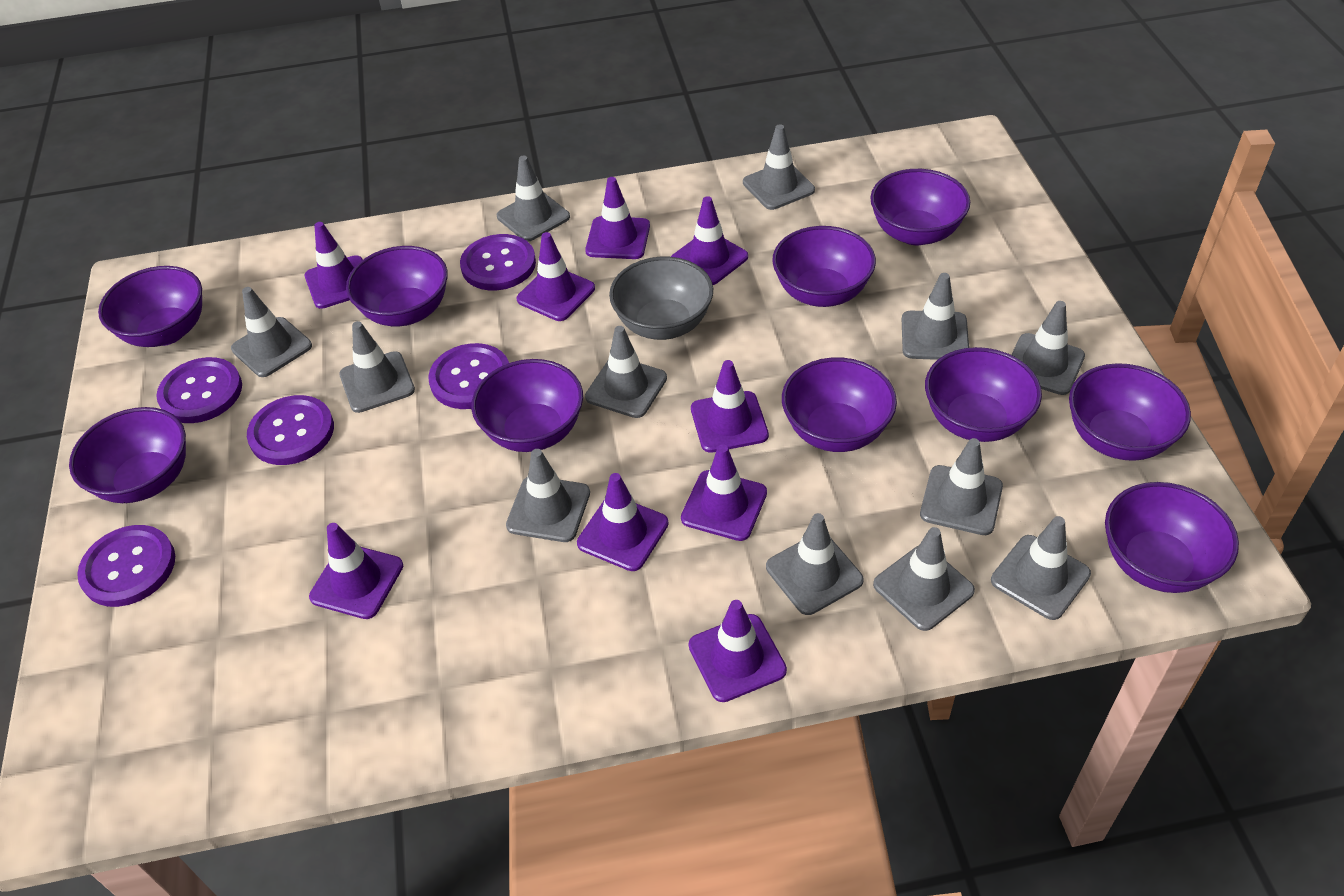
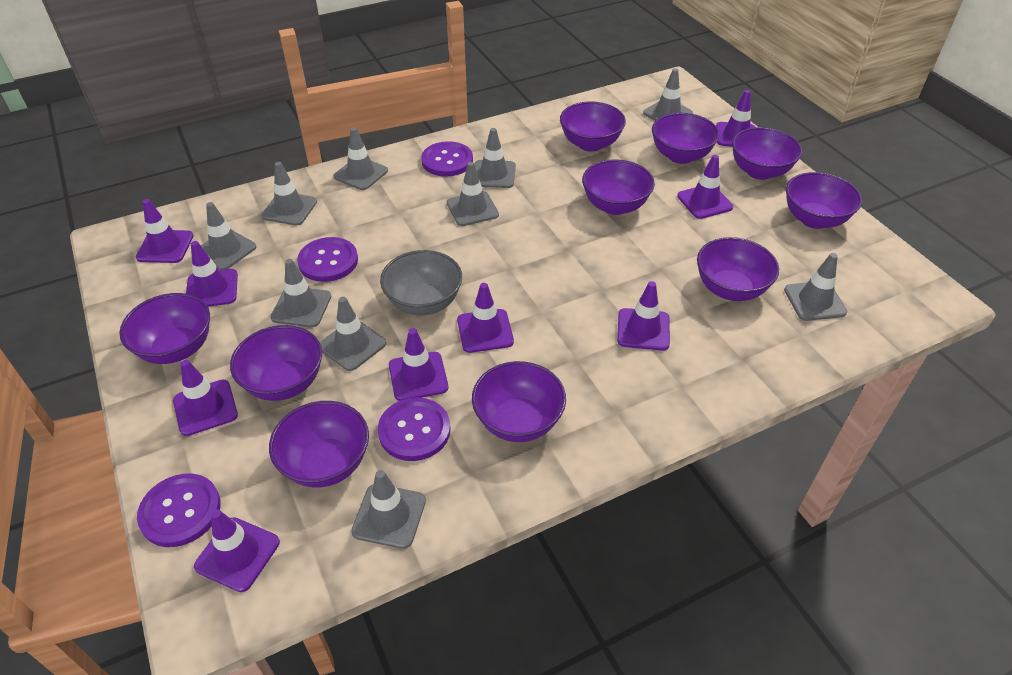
grey traffic cone: [231,287,312,377] [339,321,415,413] [497,156,570,241] [506,449,590,542] [585,326,667,418] [743,124,815,210] [766,513,864,615] [873,527,975,631] [902,273,969,360] [920,438,1003,535] [991,516,1091,620] [1011,301,1085,395] = 12 -> [201,202,256,270] [261,162,317,226] [271,259,331,327] [320,297,386,371] [334,127,388,190] [351,470,426,549] [447,162,499,226] [474,128,516,188] [643,69,693,121] [784,253,847,321] = 10
purple button: [77,525,175,607] [156,357,242,423] [247,395,334,465] [428,343,509,409] [460,234,536,290] = 5 -> [137,474,221,547] [297,237,358,282] [378,397,451,461] [421,141,473,177] = 4

